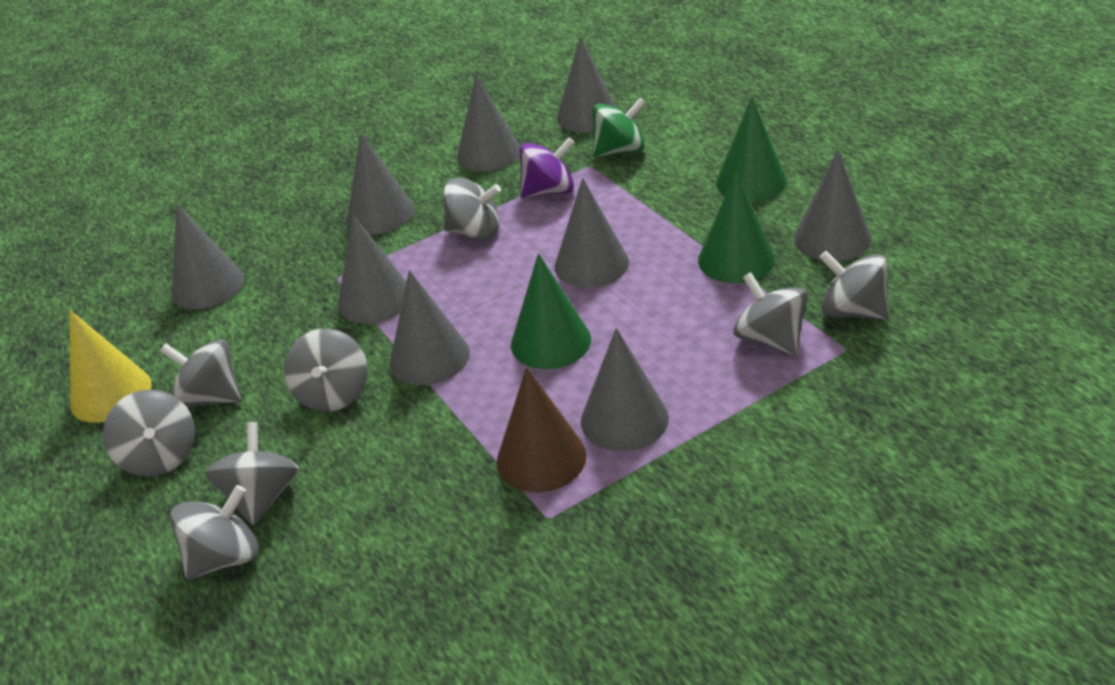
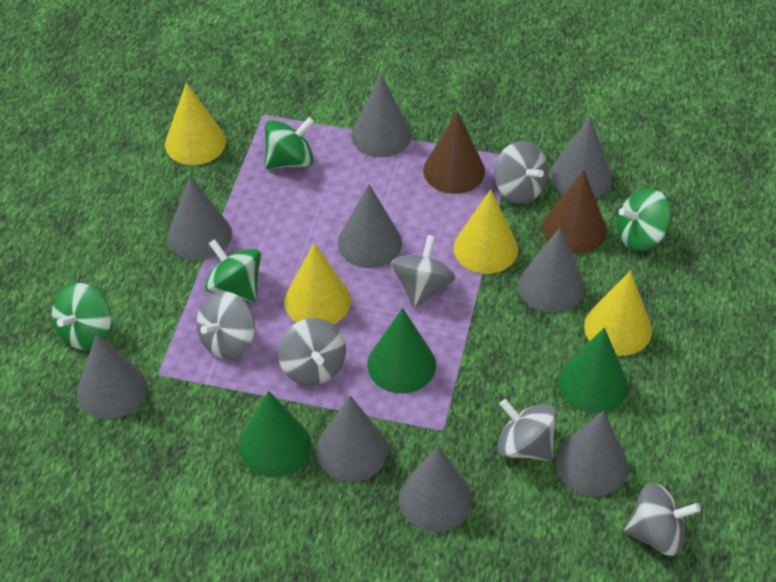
brown cone: [497,367,587,492] = 1 -> [423,111,485,194] [543,170,607,254] = 2
green spinning top: [592,98,646,157] = 1 -> [52,283,111,350] [205,239,261,302] [265,117,314,169] [617,188,671,251] = 4
grey spinning top: [103,389,195,477] [160,339,241,407] [170,485,259,580] [205,422,299,526] [284,328,368,412] [443,178,501,240] [733,272,808,356] [819,251,889,320] = 8 -> [197,291,255,359] [278,318,346,386] [391,235,455,308] [494,141,548,204] [497,399,557,461] [624,482,701,556] = 6
purple spinning top: [520,137,575,198] = 1 -> none = 0
yellow cone: [69,310,152,423] = 1 -> [165,82,226,165] [284,243,351,324] [454,190,518,274] [584,271,652,356] = 4

